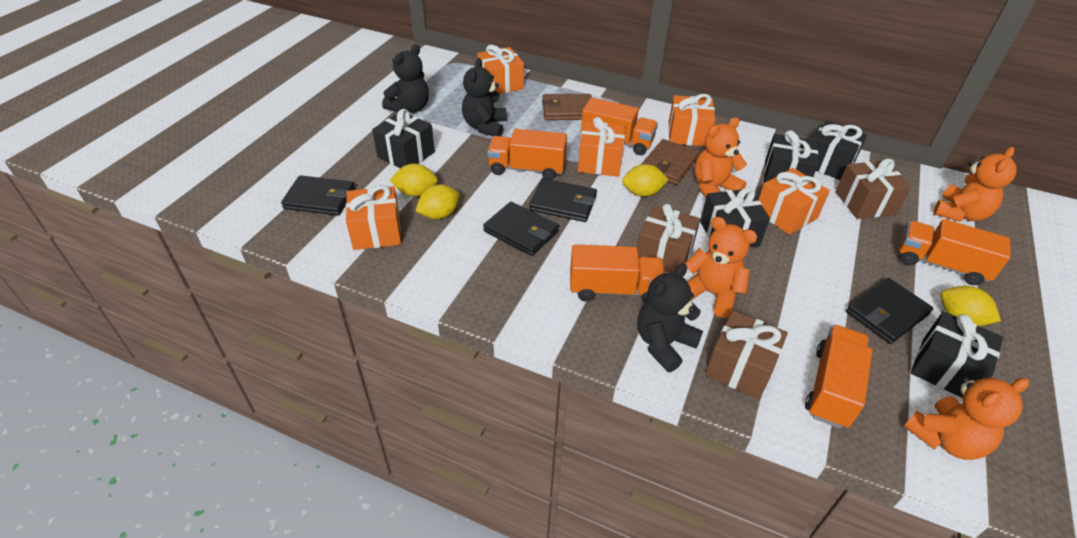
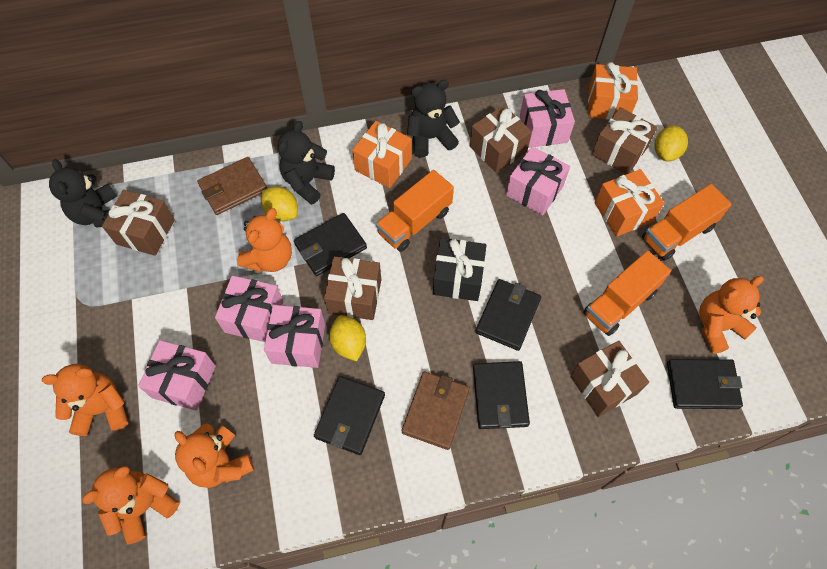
black gift: [372,109,435,168] [700,188,770,248] [764,130,818,183] [811,120,867,180] [911,311,1003,398] = 5 -> [433,238,487,301] = 1
black wallet: [281,175,355,216] [483,202,559,256] [529,178,597,222] [846,278,933,344] = 4 -> [294,213,367,276] [314,376,385,455] [473,361,530,429] [475,279,541,351] [667,359,743,409] = 5
brown gift: [637,204,700,273] [705,310,788,399] [835,159,911,219] = 3 -> [102,190,175,256] [324,256,381,320] [470,105,532,173] [570,341,649,417] [592,107,658,174] = 5
orange gift: [346,185,401,250] [477,45,524,94] [578,117,625,177] [668,94,715,147] [758,168,830,235] = 5 -> [352,121,412,188] [588,62,638,120] [595,169,664,237] = 3
orange teddy bear: [685,217,757,318] [694,117,747,198] [904,376,1029,460] [933,147,1017,222] = 4 -> [42,364,128,436] [82,466,179,545] [175,423,254,488] [237,208,292,272] [699,276,764,354] = 5
orange truck: [487,129,567,180] [570,244,665,303] [581,97,658,155] [805,325,873,429] [900,219,1011,285] = 5 -> [376,170,454,252] [583,251,671,336] [642,184,732,261] = 3
pink gift: none = 0 -> [138,340,216,411] [215,276,283,342] [264,305,325,368] [506,146,570,215] [520,89,575,148] = 5
yellow lemon: [390,164,438,197] [416,184,460,219] [622,164,669,197] [940,286,1001,326] = 4 -> [261,186,298,221] [329,315,366,361] [655,126,688,162] = 3

